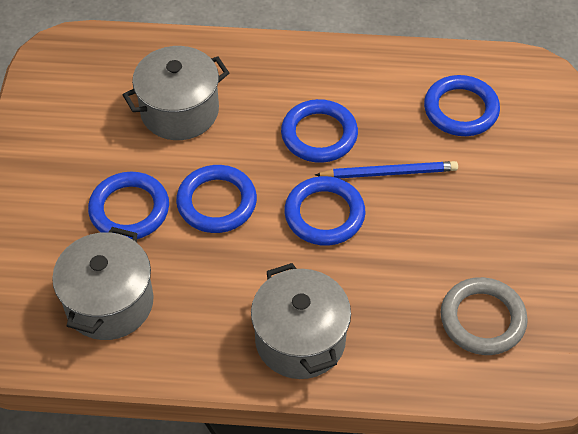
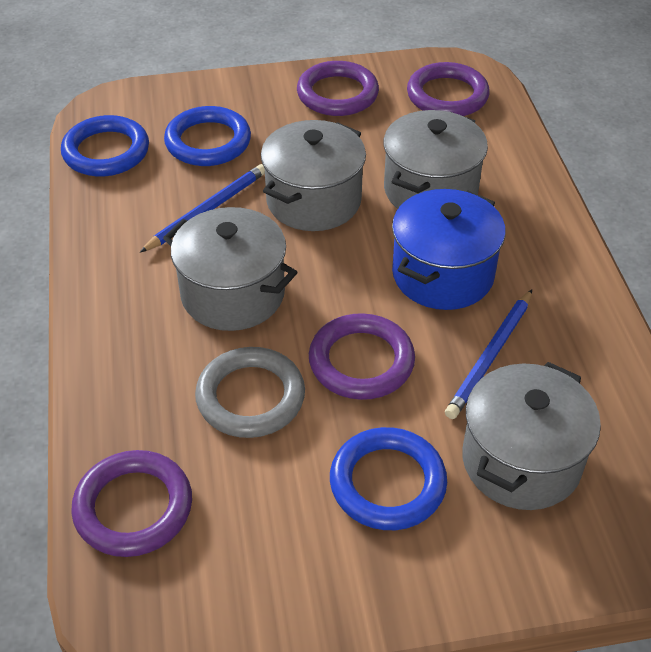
blue pencil: [315,161,458,178] = 1 -> [140,164,265,252] [445,289,532,419] = 2
blue pot: none = 0 -> [392,189,506,310] = 1
blue ring: [88,172,169,239] [176,165,257,233] [281,99,358,163] [284,176,365,245] [424,75,500,136] = 5 -> [61,115,149,177] [164,106,251,166] [330,427,447,530] = 3
grey pot: [52,227,154,340] [123,46,229,140] [251,263,351,379] = 3 -> [163,207,298,331] [261,120,366,231] [383,110,488,209] [462,362,601,510] = 4
purple ring: none = 0 -> [71,450,192,557] [297,61,379,116] [309,313,415,400] [407,62,490,116] = 4

